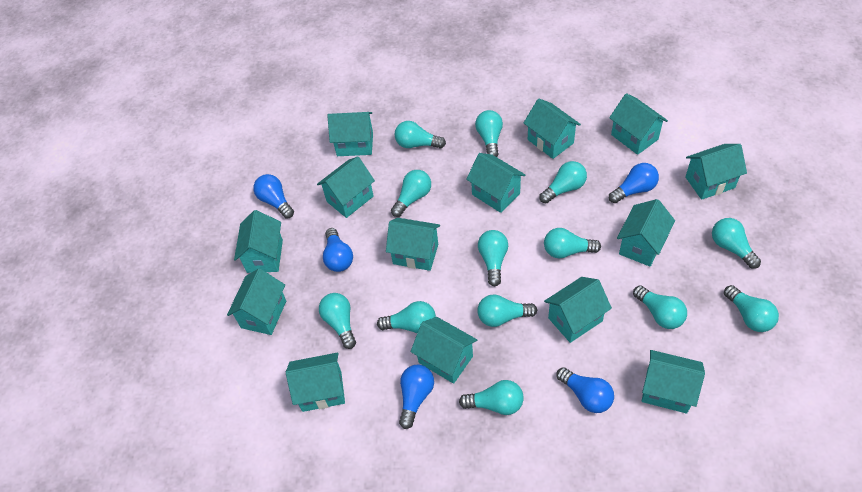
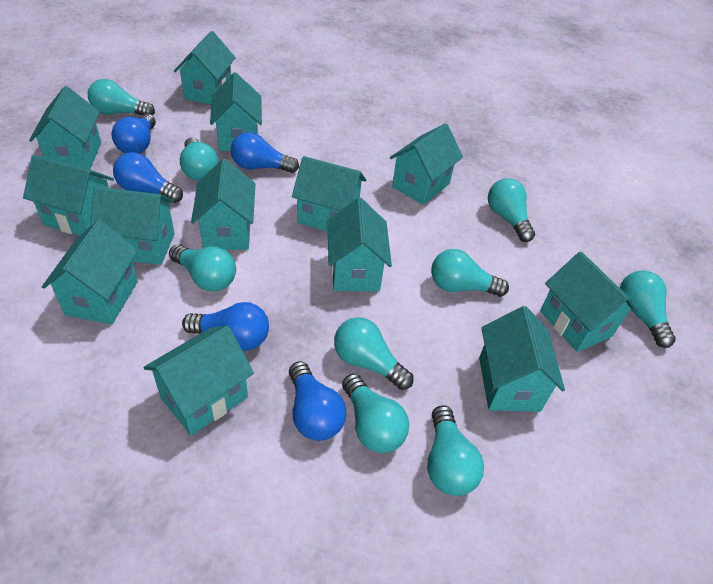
turquoise house: [227,268,286,335] [234,210,283,273] [286,353,345,412] [317,156,375,218] [327,112,373,156] [386,218,440,271] [411,317,477,384] [466,153,525,213] [524,99,581,159] [544,277,612,343] [609,93,668,155] [617,199,675,267] [642,350,705,414] [685,144,747,200] = 14 -> [23,155,114,236] [29,86,101,170] [42,220,138,324] [90,187,175,265] [143,326,254,435] [174,31,236,105] [191,159,256,250] [210,73,262,151] [292,156,366,232] [327,197,392,292] [390,123,463,205] [479,306,565,412] [540,252,638,352] = 13
turquoise light bulb: [319,293,356,349] [377,301,436,333] [391,170,431,217] [395,121,446,148] [459,380,524,415] [475,110,503,157] [477,295,537,327] [478,230,508,286] [539,161,587,203] [544,228,601,258] [633,285,687,329] [712,218,761,269] [724,285,779,332] = 13 -> [88,79,155,116] [169,245,236,291] [180,137,219,181] [334,317,413,390] [342,374,409,453] [427,405,484,496] [432,249,509,297] [488,178,535,242] [620,270,676,348] = 9

